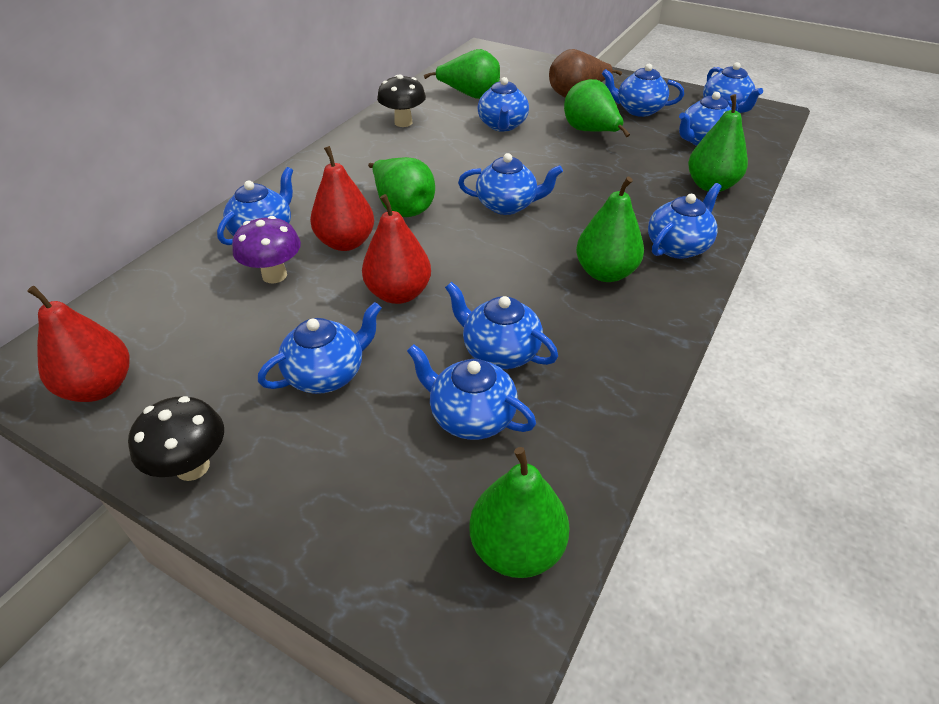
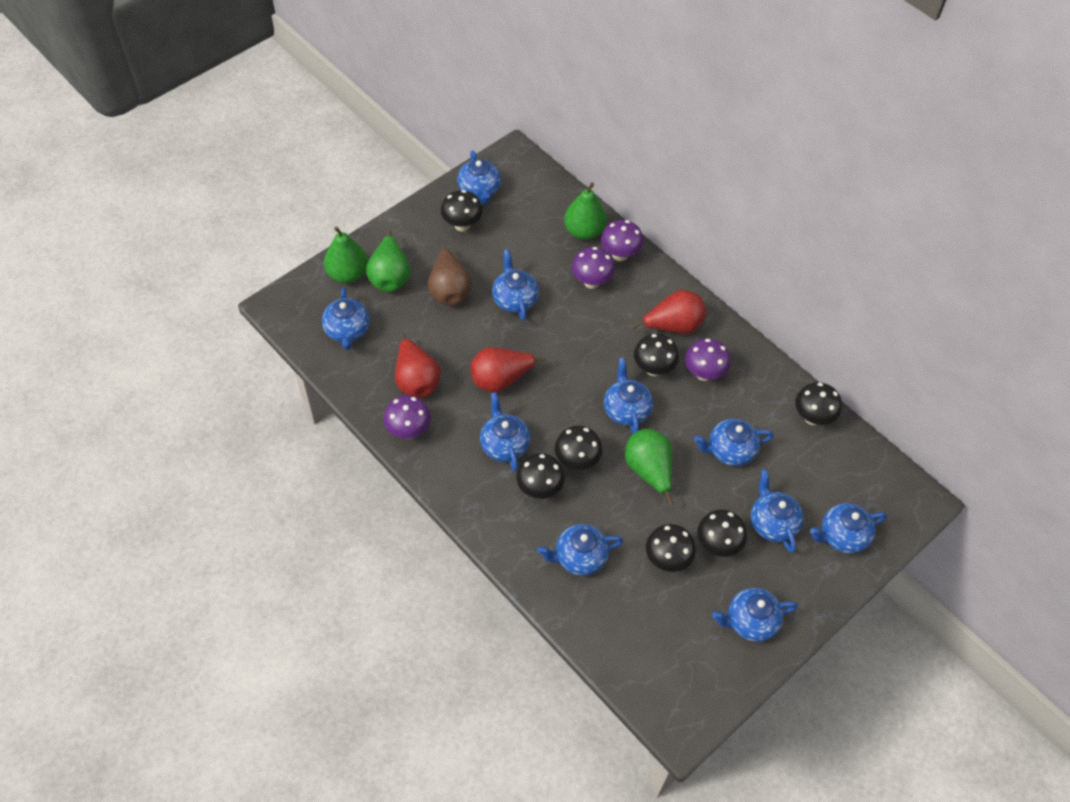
black mushroom: [128,396,224,481] [377,74,426,127] = 2 -> [441,190,483,231] [516,453,565,499] [555,426,602,470] [634,334,679,376] [646,524,696,572] [697,510,747,557] [795,382,842,425] = 7
green pear: [368,157,435,217] [424,49,500,99] [469,447,570,578] [564,79,630,137] [576,177,644,282] [688,94,748,192] = 6 -> [324,226,368,283] [366,231,410,292] [564,182,607,240] [625,429,674,505] = 4
purple mushroom: [232,216,301,283] = 1 -> [384,395,431,439] [572,247,615,289] [601,220,643,261] [685,339,731,381] = 4

